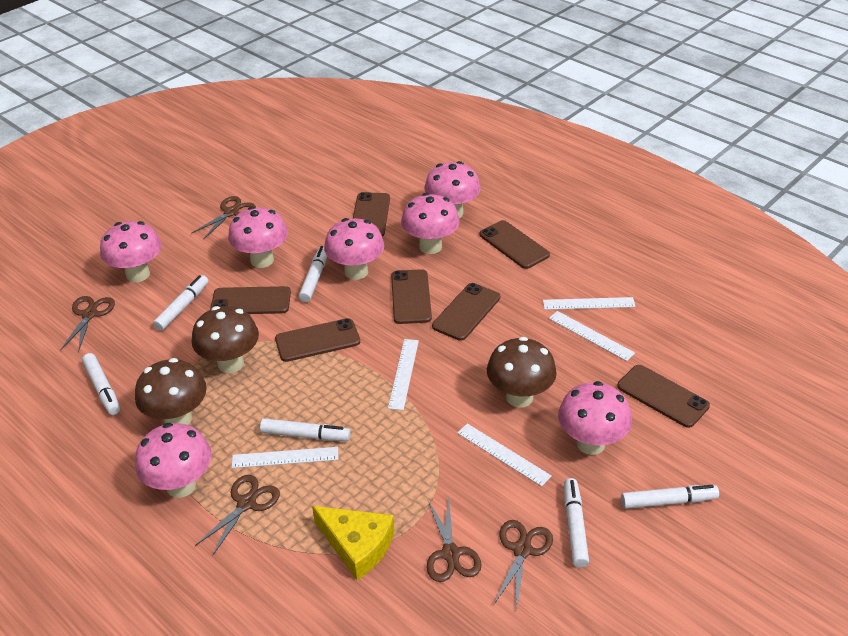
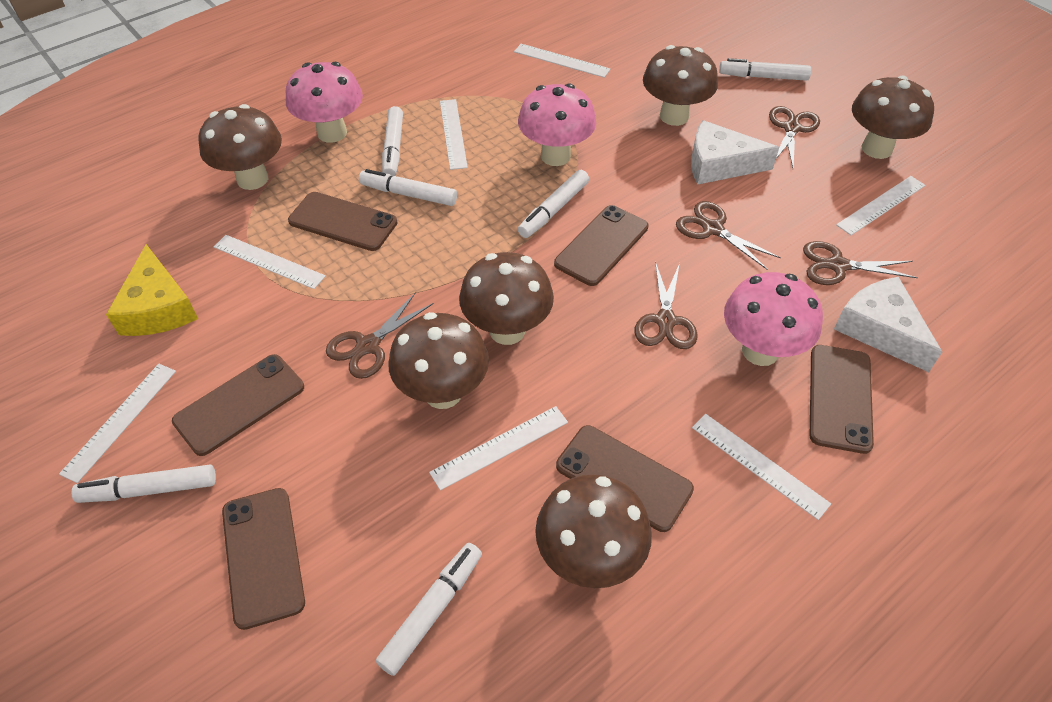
brown mushroom: [135,358,207,425] [192,306,259,373] [487,337,557,408] = 3 -> [198,104,282,190] [388,312,489,409] [459,252,554,345] [535,474,652,588] [643,45,718,126] [852,76,934,159] = 6
brown phone: [210,286,291,314] [275,318,360,362] [353,192,390,237] [391,269,432,324] [432,283,500,341] [480,220,550,269] [617,365,710,428] = 7 -> [172,354,304,456] [222,488,305,630] [288,192,398,251] [554,205,649,286] [556,425,694,532] [810,345,874,454] = 6
pink mushroom: [100,221,161,282] [135,423,212,498] [228,206,288,268] [324,218,384,280] [401,193,460,254] [424,161,481,218] [558,381,632,455] = 7 -> [286,62,363,143] [518,83,596,166] [724,272,823,366] = 3
white cheese: none = 0 -> [691,120,779,185] [834,277,942,372] = 2
white ruler: [232,447,339,468] [388,339,419,410] [457,423,552,486] [543,297,636,310] [549,311,635,361] = 5 -> [59,364,176,483] [214,235,326,289] [429,406,568,490] [440,99,468,170] [514,44,610,78] [692,414,831,520] [836,176,926,235] = 7

